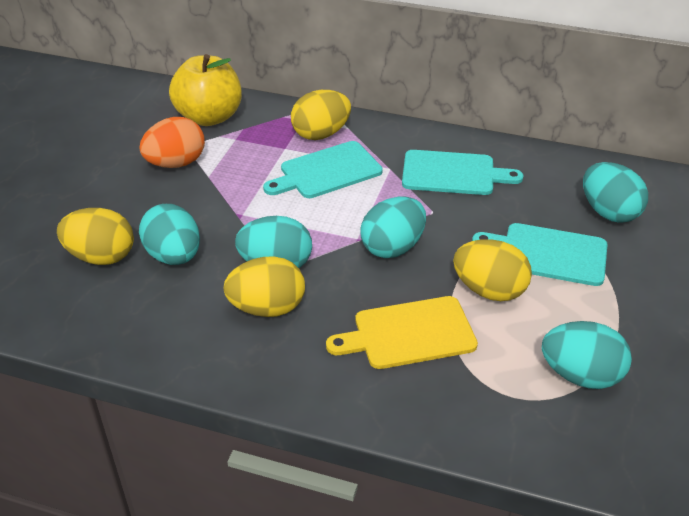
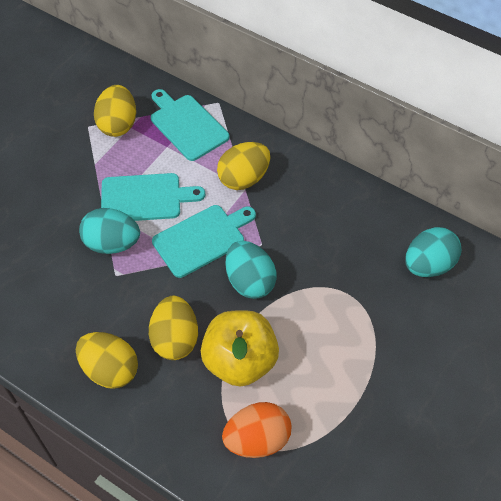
turquoise egg: [139,204,200,265] [235,216,312,268] [361,197,426,258] [542,321,632,389] [583,162,648,223] = 5 -> [79,208,140,254] [225,241,276,299] [405,227,461,277] = 3
yellow cutting board: [326,296,478,369] = 1 -> none = 0

